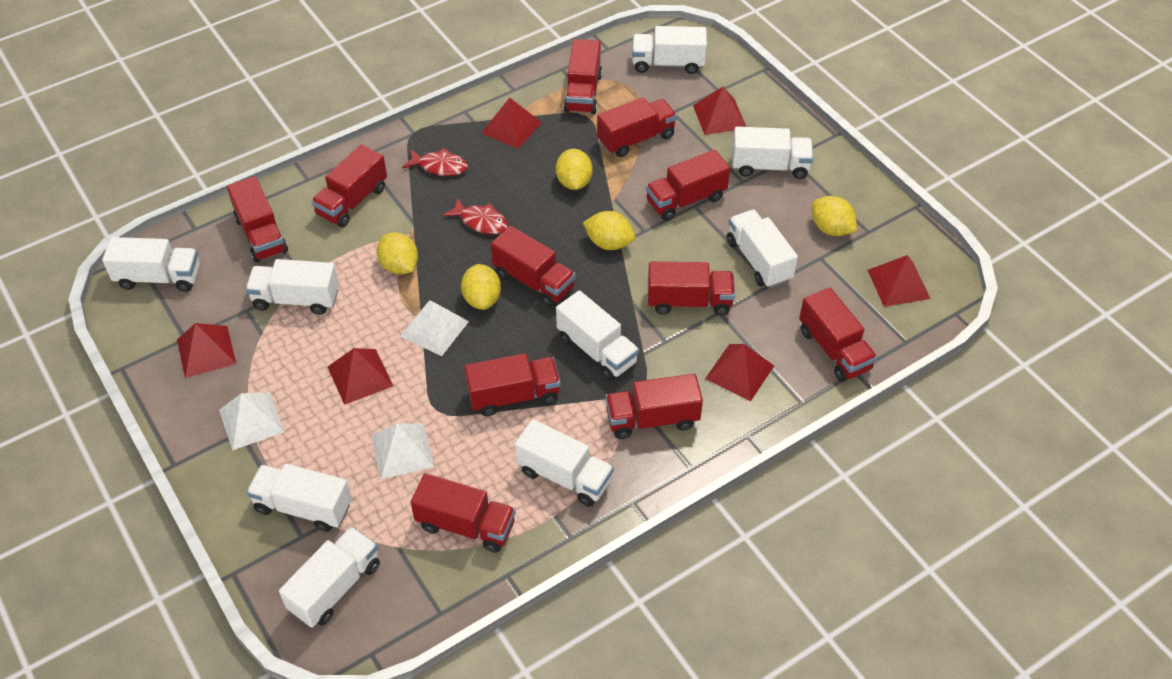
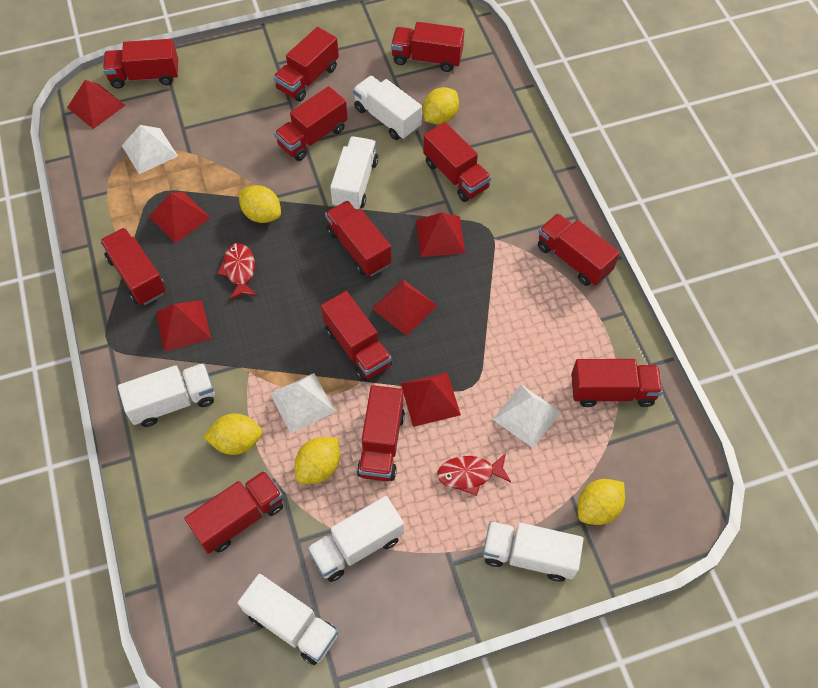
red truck: [227,176,288,263] [311,144,387,227] [411,473,516,553] [464,353,561,416] [491,226,576,307] [564,39,602,114] [597,97,677,157] [605,374,703,439] [646,150,730,221] [648,261,735,315] [799,287,877,382] = 11 -> [100,228,166,305] [103,39,178,89] [184,470,283,554] [273,27,339,102] [274,86,348,161] [321,291,392,381] [325,201,392,276] [357,385,405,481] [391,22,464,72] [423,122,491,202] [538,213,620,286] [571,359,663,407] = 12
white truck: [102,237,200,292] [246,259,339,315] [246,464,352,532] [279,526,380,628] [515,419,614,507] [556,290,639,381] [632,26,707,74] [727,209,798,288] [732,127,813,179] = 9 -> [118,363,215,427] [238,574,338,665] [307,496,404,582] [330,136,378,209] [353,76,422,140] [483,521,584,582] = 6

